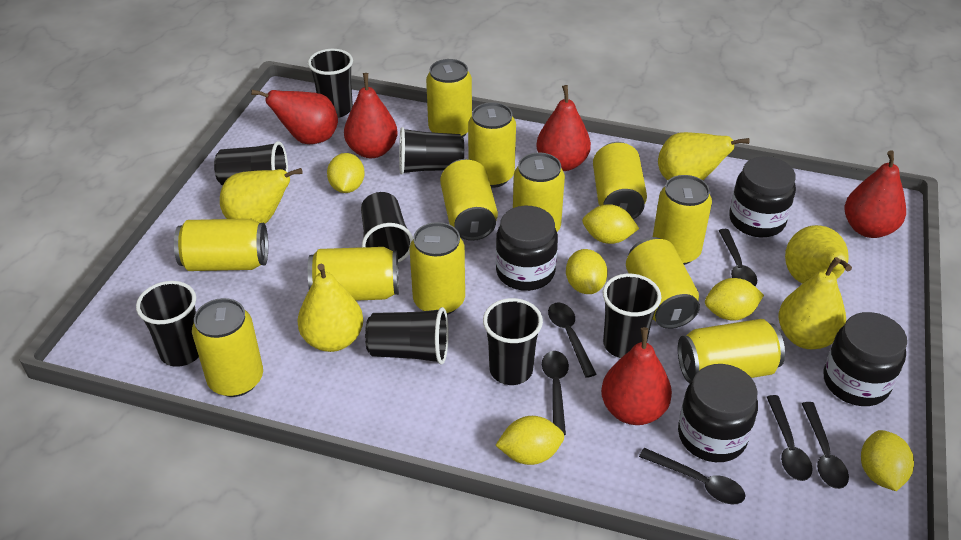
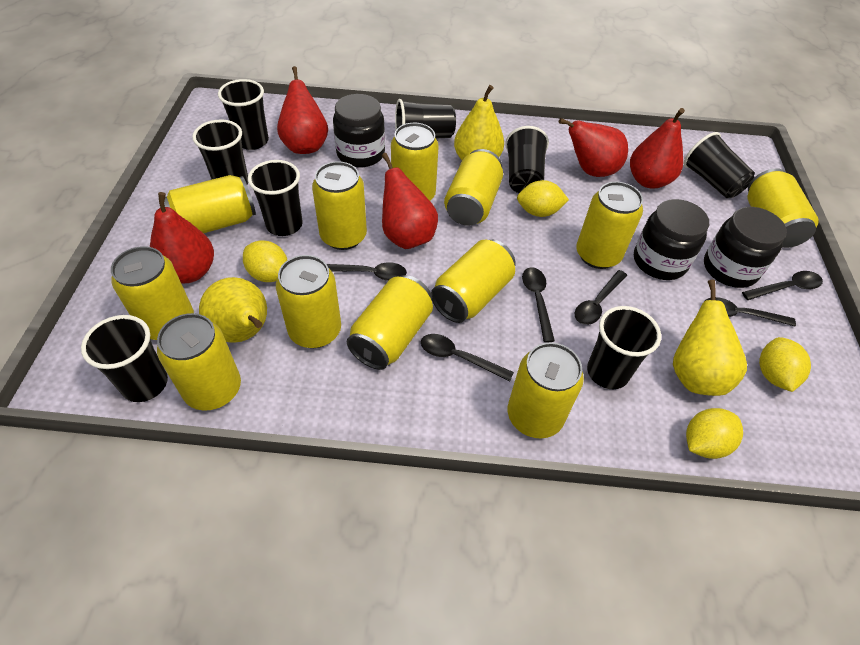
black jar: [496,206,558,291] [678,364,758,462] [729,156,796,237] [823,312,907,406] = 4 -> [333,94,385,168] [634,199,709,280] [704,207,787,288] = 3
yellow lemon: [327,153,365,193] [495,416,564,465] [566,249,608,294] [582,204,639,244] [705,278,764,321] [861,430,914,491] = 6 -> [243,240,287,282] [517,180,569,217] [686,408,743,459] [759,337,811,392] = 4
yellow pear: [220,168,302,223] [297,264,363,352] [658,132,749,180] [778,257,846,349] [785,225,852,284] = 5 -> [199,277,267,343] [454,85,504,160] [673,280,747,396] = 3

